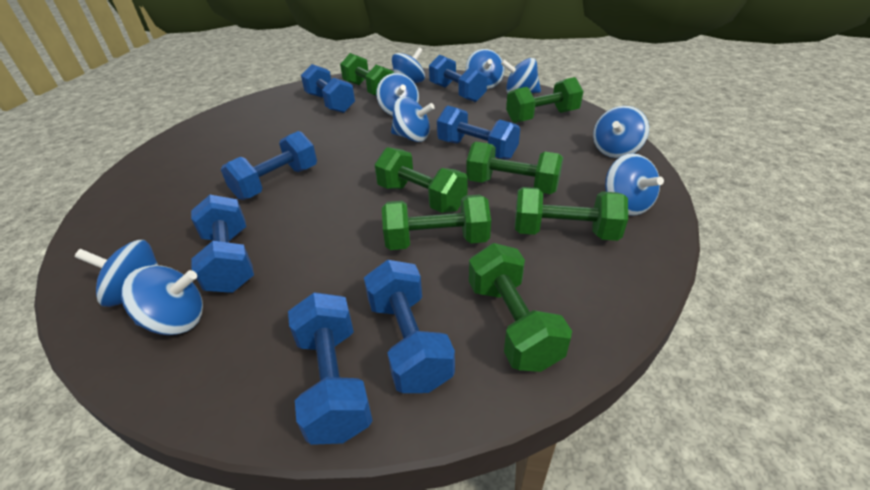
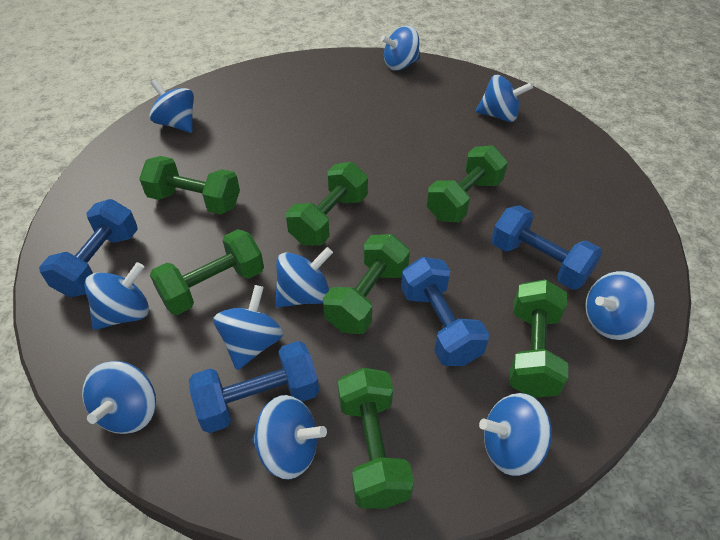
blue dumbbell: [191,195,254,293] [221,131,317,200] [288,292,373,445] [301,64,355,113] [364,260,455,393] [429,54,487,102] [437,105,520,160] = 7 -> [39,199,138,297] [189,341,319,433] [401,257,489,366] [491,205,602,290] = 4
blue spinning top: [75,240,158,307] [121,265,203,335] [376,73,419,116] [391,97,435,142] [392,48,425,83] [466,49,504,89] [501,58,541,93] [593,106,649,158] [605,153,664,216] = 9 -> [82,361,156,434] [84,262,149,330] [150,79,194,133] [213,285,283,370] [251,395,327,479] [275,247,333,308] [381,26,420,71] [476,75,533,122] [479,393,552,476] [585,271,655,340] = 10

